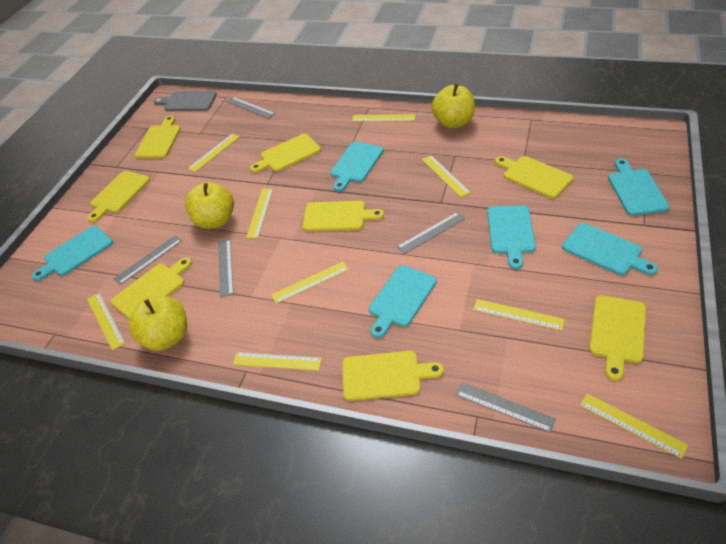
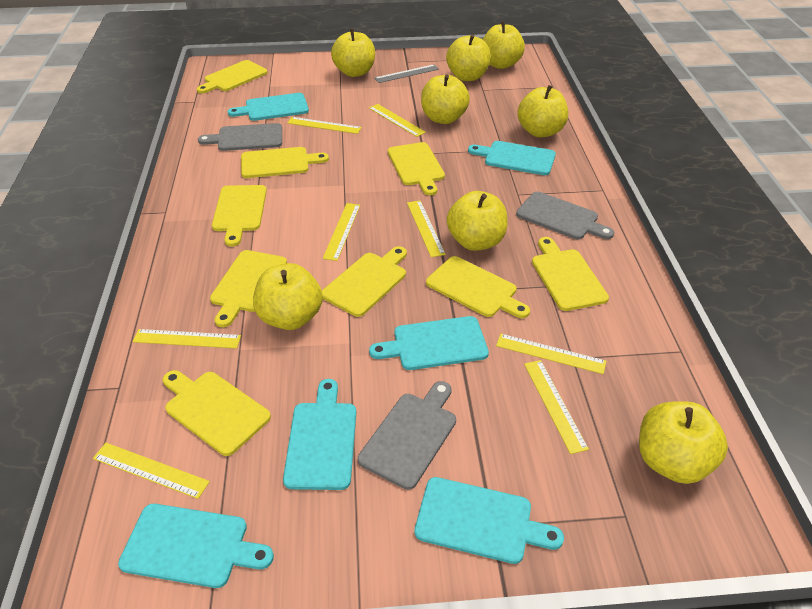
grey cutting board: [154,91,217,111] = 1 -> [198,123,282,151] [358,381,456,490] [516,192,614,239] = 3
grey ruler: [114,235,182,285] [218,239,233,297] [226,97,275,119] [397,212,466,254] [455,382,556,433] = 5 -> [374,64,439,83] = 1
yellow apple: [128,296,187,351] [185,182,234,229] [432,84,475,128] = 3 -> [253,263,323,330] [331,29,375,77] [421,74,470,124] [446,34,491,81] [447,191,508,251] [483,21,525,69] [517,85,568,137] [639,401,728,484] = 8
yellow cutting board: [88,171,150,222] [111,258,192,319] [135,116,181,158] [250,134,321,173] [303,201,384,231] [342,351,444,401] [495,156,573,198] [589,295,646,381] = 8 -> [163,370,271,456] [197,60,268,94] [210,250,287,327] [212,185,267,246] [241,147,329,178] [322,246,407,317] [388,142,445,195] [426,256,530,318] [532,237,609,311] = 9
yellow ruler: [87,293,125,350] [188,133,240,172] [233,352,322,371] [246,188,273,238] [271,262,349,304] [352,114,416,122] [422,155,471,197] [473,299,565,331] [580,393,688,459] = 9 -> [93,443,210,499] [133,329,241,349] [287,117,362,134] [323,203,360,261] [369,104,426,137] [407,200,446,257] [496,334,606,374] [524,360,589,454] = 8

